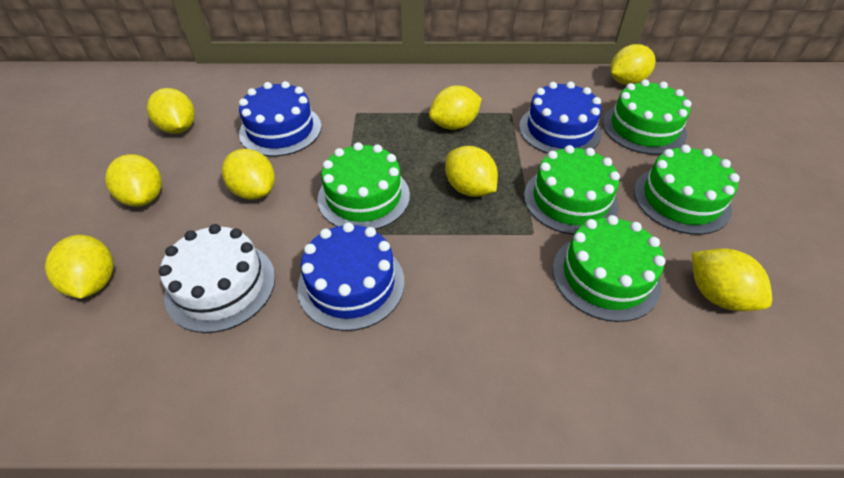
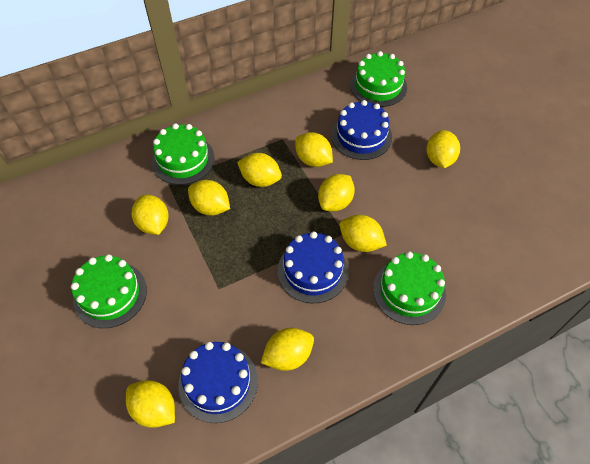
green cake: [317,142,410,230] [524,145,620,235] [553,215,665,322] [603,79,691,155] [634,145,740,235] = 5 -> [71,254,147,328] [152,123,215,185] [350,51,407,107] [373,251,446,325] = 4
white cake: [159,224,275,333] = 1 -> none = 0
yellow lemon: [45,235,114,299] [105,154,162,207] [147,88,195,134] [222,149,275,200] [429,85,482,130] [445,146,498,197] [610,44,656,85] [692,248,772,311] = 8 -> [126,380,175,428] [132,195,169,235] [188,180,230,216] [237,153,282,187] [261,328,314,371] [295,132,333,167] [318,174,355,211] [340,215,387,252] [426,130,460,168] = 9

